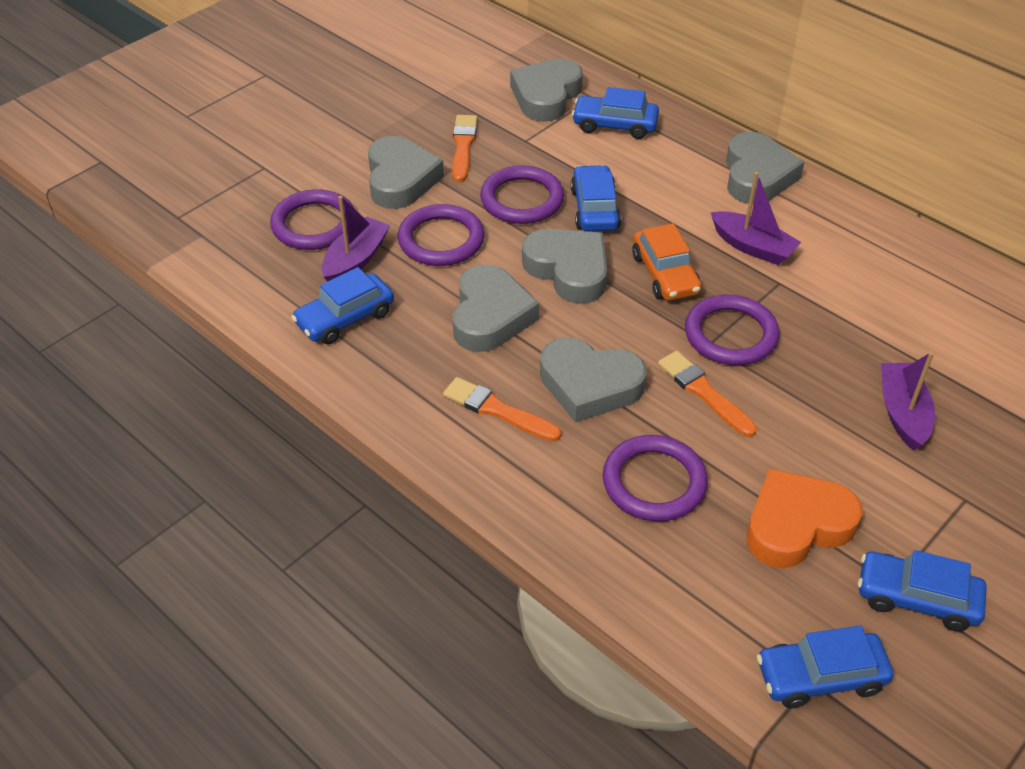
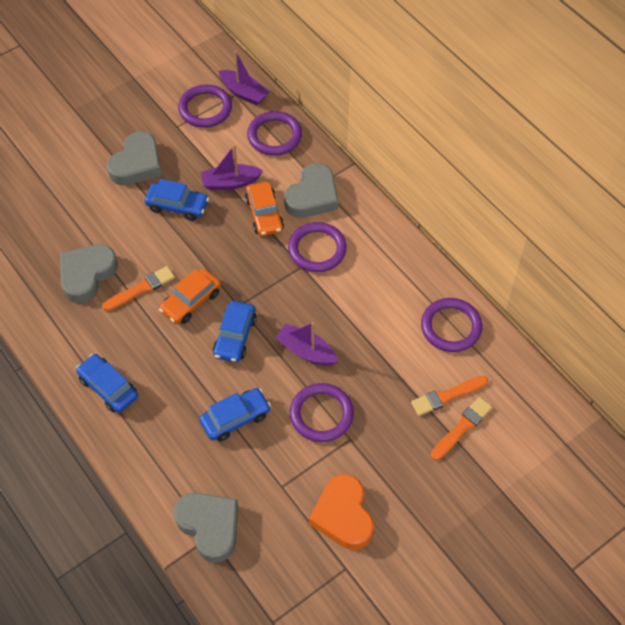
blue car: [291,267,394,344] [571,165,621,232] [572,87,659,139] [757,625,894,708] [858,550,987,631] = 5 -> [76,354,138,413] [145,179,209,221] [199,388,271,442] [213,301,257,362] = 4
grey heart: [368,136,444,209] [452,265,539,352] [510,59,583,122] [522,229,607,304] [540,338,647,423] [726,132,804,204] = 6 -> [60,244,118,303] [107,132,162,185] [174,493,238,563] [284,163,338,218] = 4
orange car: [632,223,702,301] = 1 -> [159,269,221,324] [245,182,284,236] = 2

